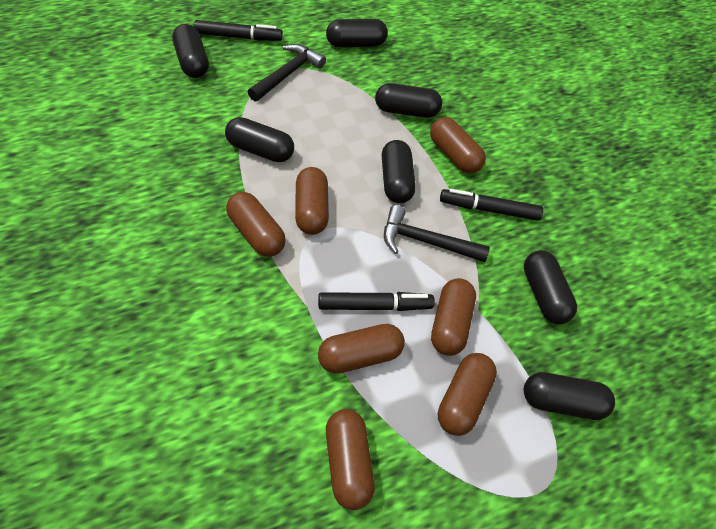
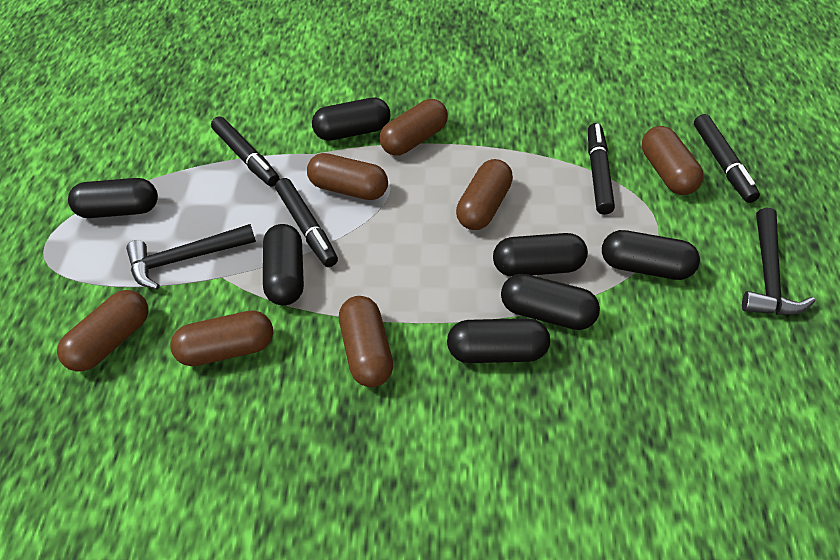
black marker: [194,20,283,41] [318,292,435,311] [440,189,543,221] = 3 -> [211,116,279,186] [275,178,338,267] [588,123,615,215] [694,114,760,203] = 4

